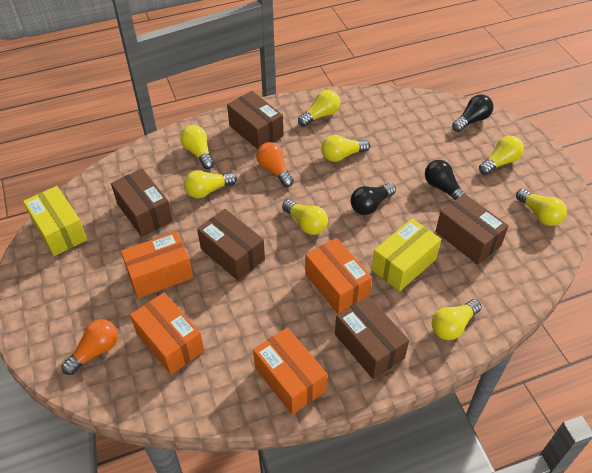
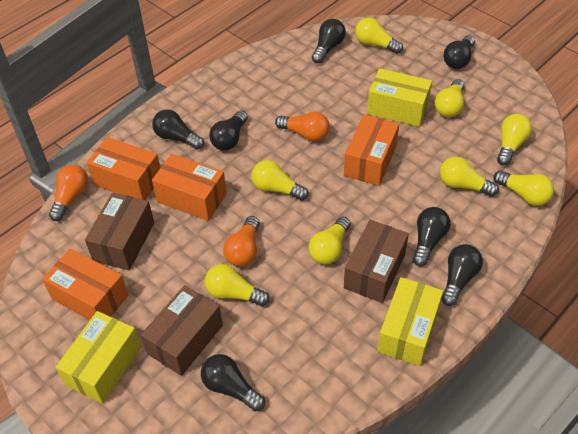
black light bulb: [351,183,396,215] [425,160,464,200] [452,94,494,132] = 3 -> [152,109,204,150] [201,354,265,412] [209,111,248,151] [312,19,346,63] [413,207,450,266] [442,244,483,306] [443,35,475,69] = 7
brown box: [111,168,173,237] [197,209,265,281] [227,91,284,149] [335,296,409,379] [435,193,509,265] = 5 -> [85,192,154,270] [141,285,223,376] [344,220,409,303] = 3
orange light bulb: [62,319,118,375] [256,142,294,187] = 2 -> [49,165,88,221] [223,216,260,267] [275,112,329,141] = 3
yellow box: [23,186,87,256] [371,218,441,292] = 2 -> [56,311,141,404] [367,68,432,127] [377,277,443,366] = 3

